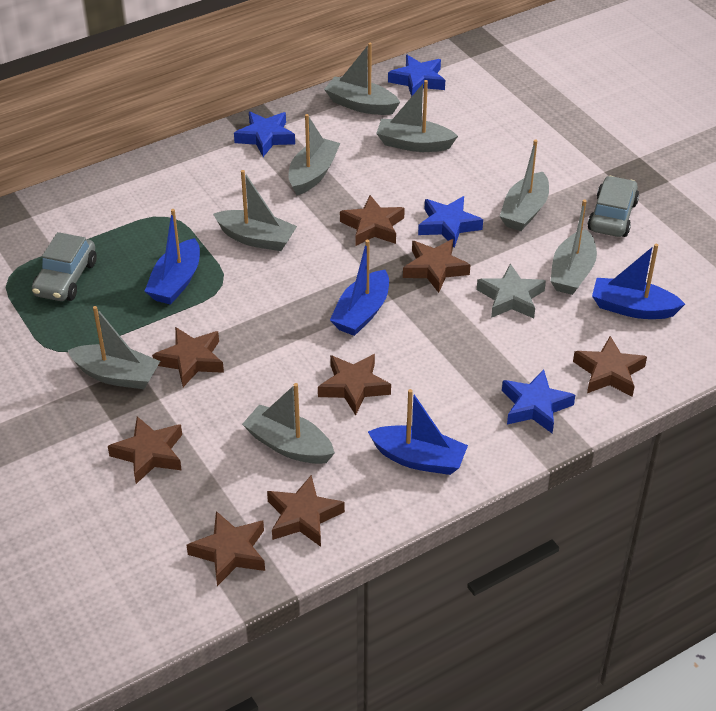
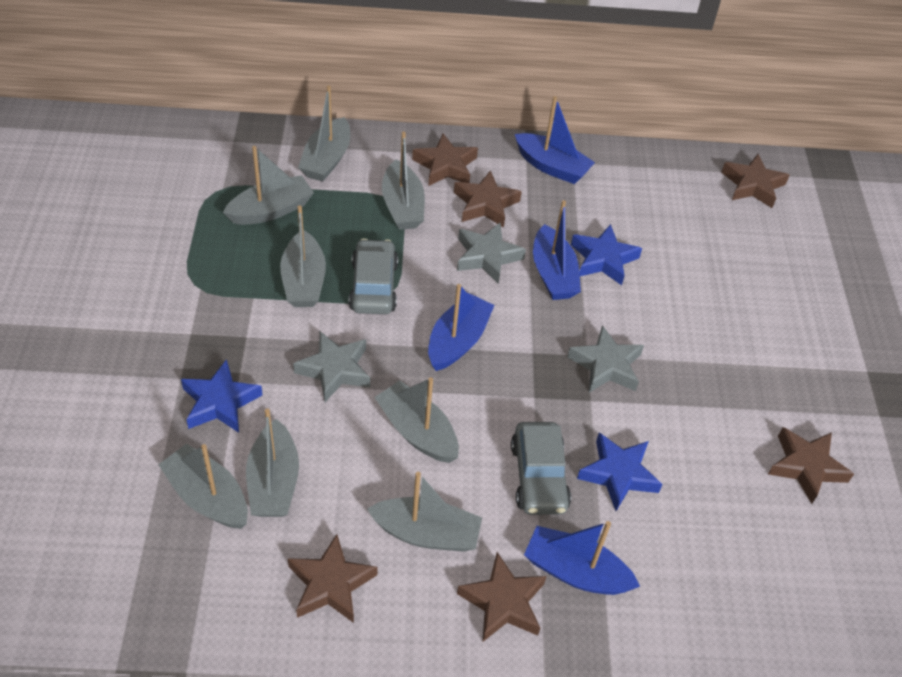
blue star: [234,111,295,157] [388,55,445,97] [418,196,483,248] [502,369,575,433] = 4 -> [181,359,263,433] [571,224,642,285] [577,433,663,511] = 3
brown star: [108,417,182,484] [152,327,224,387] [187,511,265,586] [267,475,345,547] [318,354,391,415] [340,195,405,246] [403,239,470,293] [573,336,647,397] = 8 -> [288,534,378,623] [412,134,478,186] [454,170,522,228] [457,552,547,642] [721,154,790,208] [768,427,854,504] = 6
grey star: [477,263,546,318] = 1 -> [293,331,370,402] [457,223,526,284] [567,325,644,393] = 3

